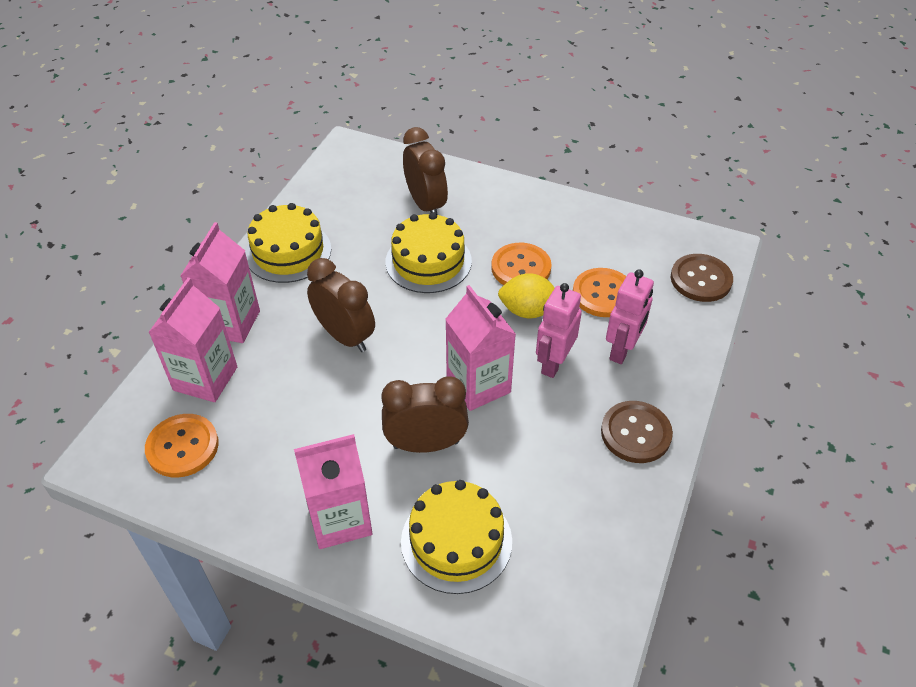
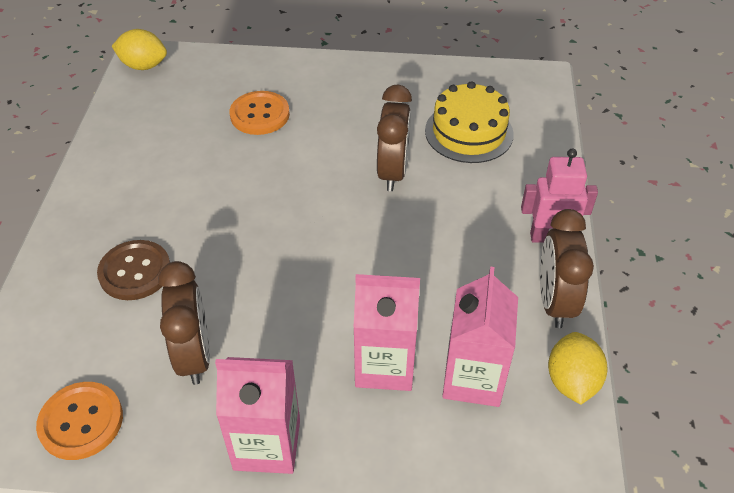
brown button: [601,401,673,463] [671,254,733,302] = 2 -> [97,240,170,300] = 1
orange button: [145,414,219,478] [491,243,552,285] [573,268,626,317] = 3 -> [36,382,123,460] [230,91,290,135] = 2
pink carton: [148,278,237,402] [180,222,260,343] [294,434,372,549] [445,285,516,411] = 4 -> [215,357,300,474] [354,274,420,391] [442,266,518,407] = 3
pink robot: [536,283,582,378] [606,269,654,364] = 2 -> [521,148,598,243] = 1
yellow cake: [245,203,331,283] [385,212,472,293] [401,480,512,594] = 3 -> [425,81,514,163] = 1
yellow lemon: [498,273,555,318] = 1 -> [112,29,167,70] [548,332,607,405] = 2

